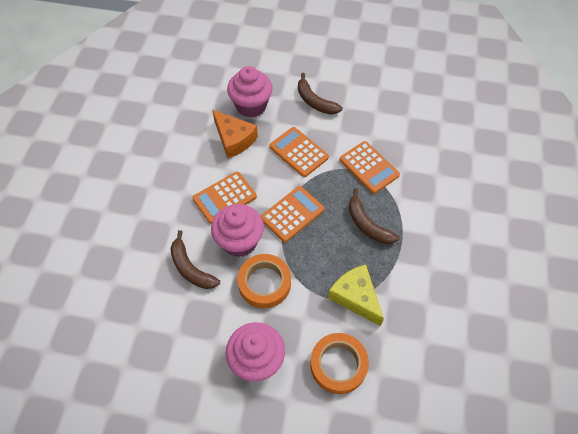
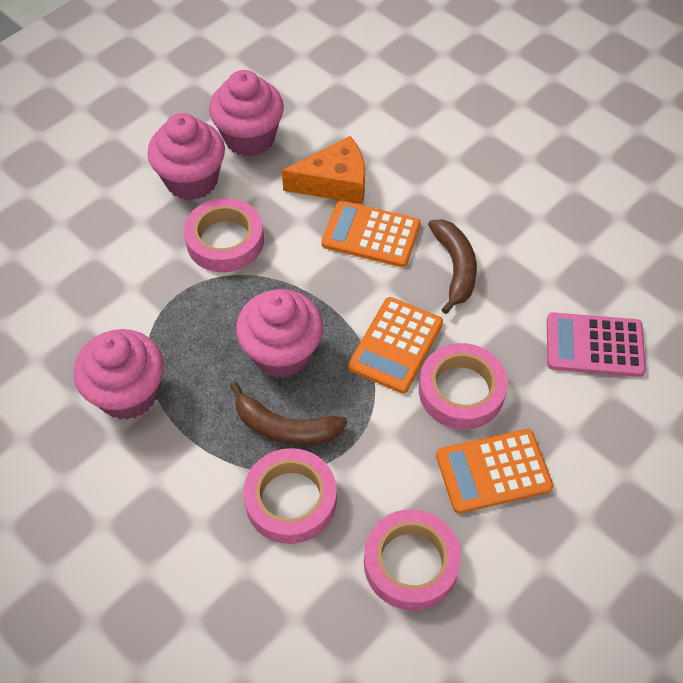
brown banana: [170,230,220,289] [298,73,343,115] [349,188,399,244] = 3 -> [230,382,347,445] [428,219,477,314] = 2
orange calculator: [192,172,257,224] [261,186,324,242] [269,127,329,177] [340,141,400,194] = 4 -> [321,200,421,267] [348,297,443,394] [436,429,554,514] = 3
orange tape: [238,254,291,308] [310,333,369,394] = 2 -> none = 0
pink calculator: none = 0 -> [547,312,646,377] = 1
pink cupcake: [211,204,264,257] [226,322,285,381] [227,66,272,118] = 3 -> [74,329,164,420] [147,113,225,200] [209,70,284,157] [236,289,323,378] = 4
pink tape: none = 0 -> [184,198,264,272] [243,448,337,544] [364,509,461,610] [419,343,508,430] = 4
yellow cheese: [328,264,384,326] = 1 -> none = 0

